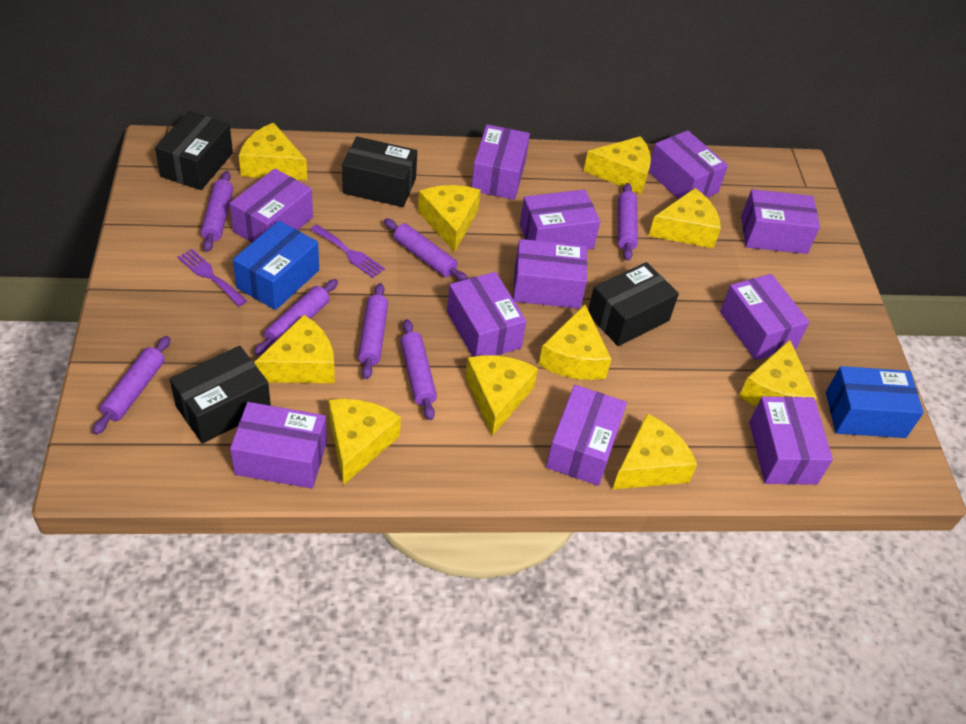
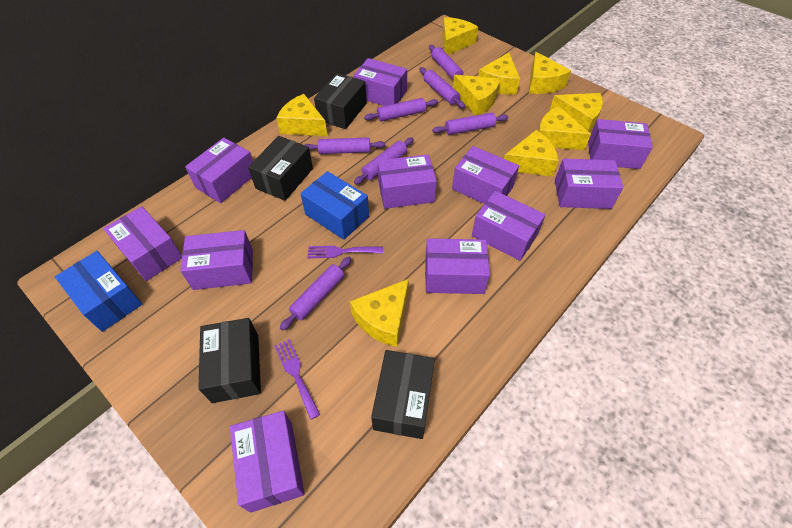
yellow cheese: [239,123,307,180] [254,315,335,383] [329,399,401,485] [418,185,481,252] [465,355,538,436] [539,304,611,380] [584,136,651,194] [613,413,697,489] [649,188,721,248] [739,340,817,407] = 10 -> [276,94,327,136] [350,279,409,347] [442,17,478,55] [453,75,500,115] [478,53,520,95] [504,130,558,177] [529,52,571,94] [538,106,591,150] [550,93,603,132] = 9

